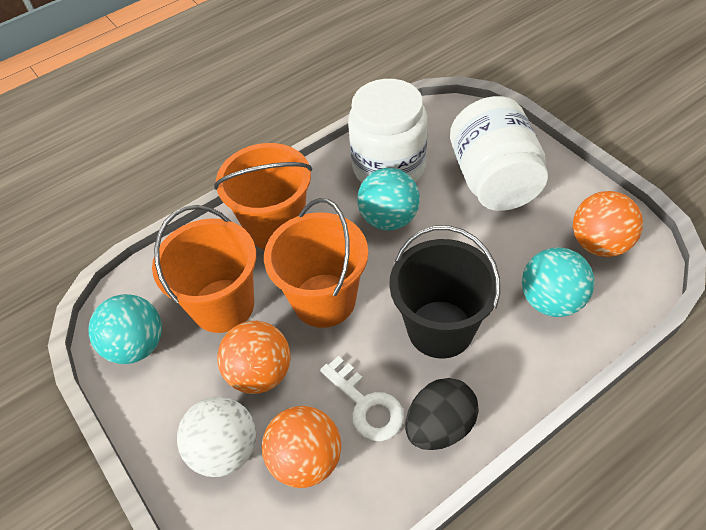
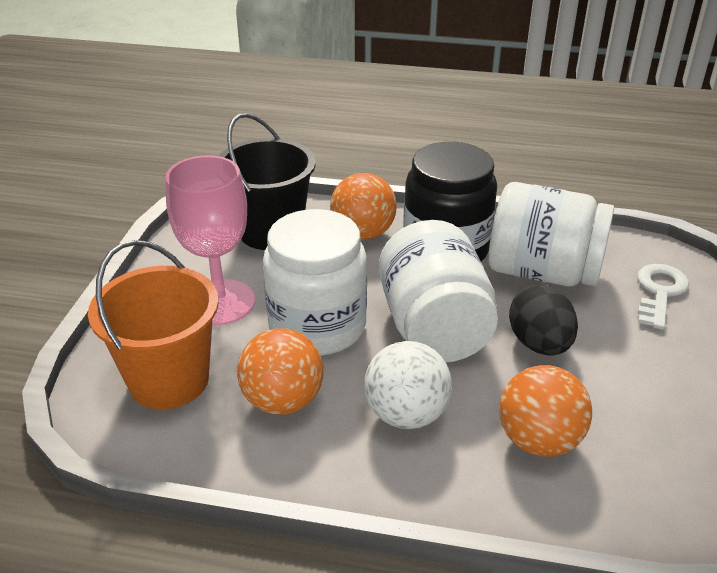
black jar: none = 0 -> [403,142,497,261] = 1
orange bucket: [152,205,256,333] [214,143,312,249] [264,198,368,328] = 3 -> [88,240,219,409] = 1
pink goblet: none = 0 -> [166,155,255,326] = 1
turquoise ball: [88,294,162,364] [357,168,420,230] [522,247,595,317] = 3 -> none = 0
white jar: [348,79,428,183] [450,96,548,211] = 2 -> [263,209,367,356] [379,220,498,362] [489,182,614,286] = 3

